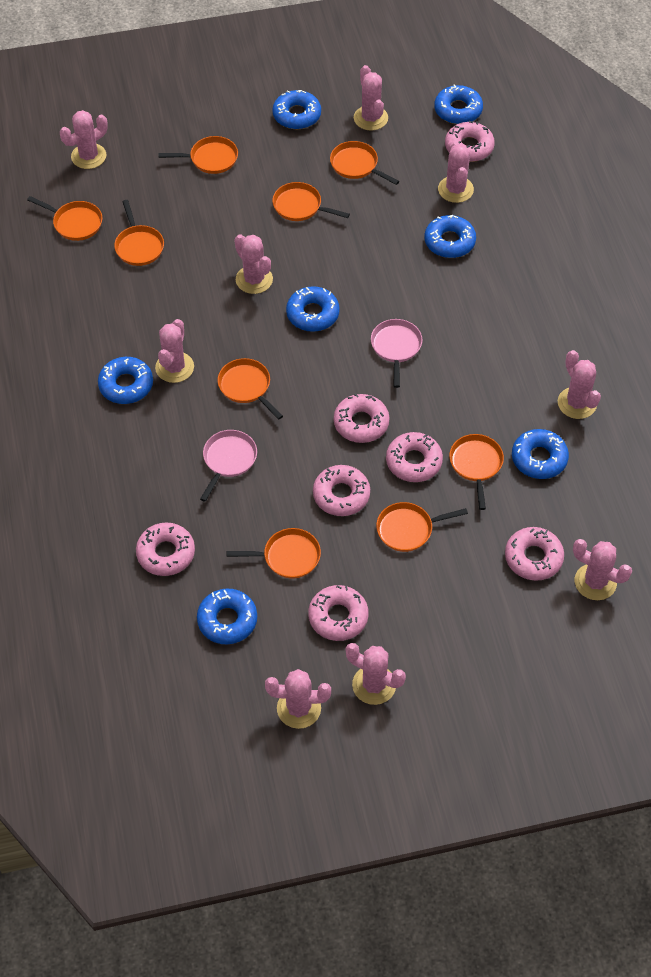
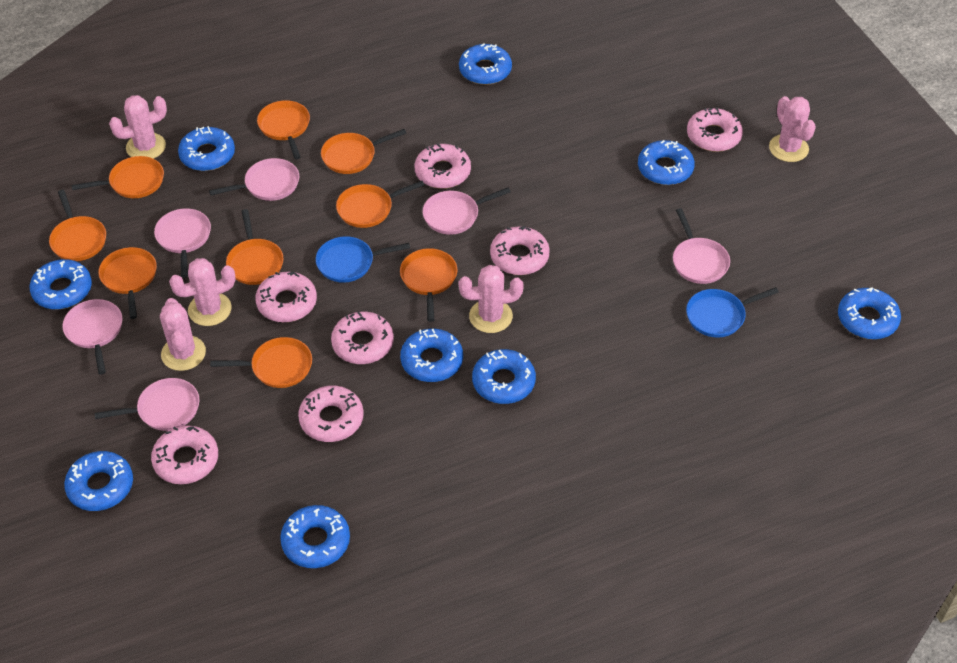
blue donut: [98,357,153,404] [197,588,257,644] [272,90,321,129] [286,286,340,332] [424,215,476,258] [434,84,483,124] [512,429,569,479] = 7 -> [30,259,92,309] [64,451,133,511] [178,126,235,171] [280,505,350,568] [400,329,463,382] [459,44,512,85] [472,349,536,404] [638,140,695,185] [838,288,901,339] = 9
blue pan: none = 0 -> [316,236,410,283] [686,287,779,338] = 2
pink cactus: [60,110,108,169] [155,319,194,383] [235,234,273,294] [265,669,331,729] [346,643,406,705] [354,65,388,130] [438,142,474,203] [558,350,601,419] [573,539,632,600] = 9 -> [109,95,167,159] [160,298,206,371] [169,258,236,326] [459,265,524,333] [769,96,816,162] = 5
pink pan: [200,430,257,502] [371,319,422,388] = 2 -> [62,299,123,374] [94,378,199,431] [154,208,211,278] [209,158,299,201] [423,187,511,235] [673,208,730,284] = 6

